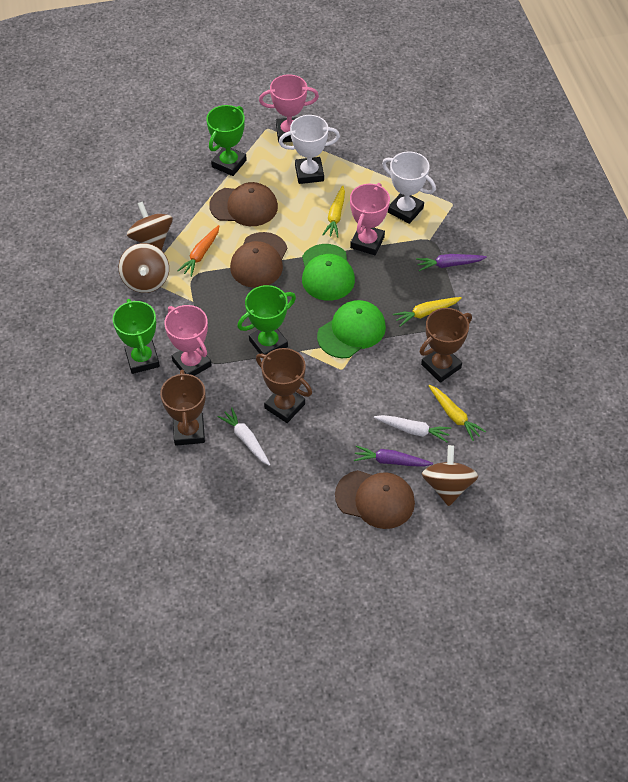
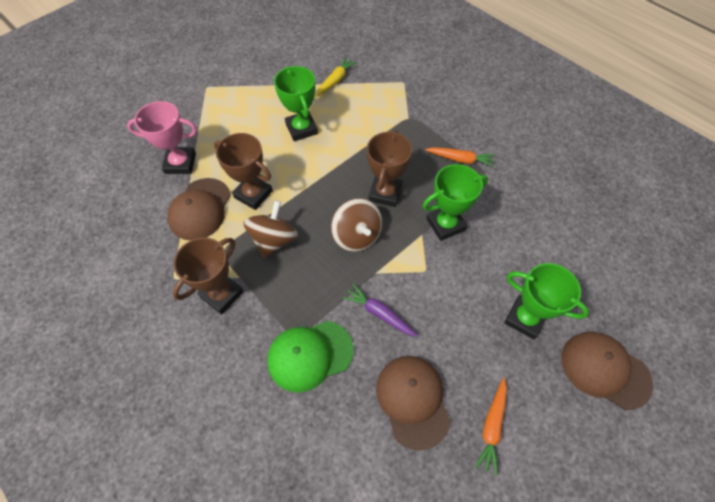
brown spinning top: [119,243,169,293] [127,201,173,250] [422,445,478,506] = 3 -> [243,200,298,258] [331,198,382,252] = 2
green cap: [302,244,355,301] [317,300,386,358] = 2 -> [267,321,353,392] = 1
orange carrot: [177,225,219,277] = 1 -> [425,147,495,167] [475,378,507,476] = 2
pink trophy: [164,305,212,376] [259,74,319,143] [350,183,390,255] = 3 -> [127,101,197,174] = 1
purple carrot: [354,446,433,467] [416,254,487,271] = 2 -> [343,284,418,337] = 1
white carrot: [218,407,270,466] [374,415,451,442] = 2 -> none = 0
white trophy: [279,115,340,184] [382,151,436,224] = 2 -> none = 0
yellow carrot: [323,185,345,238] [393,297,462,326] [428,385,486,441] = 3 -> [316,57,357,97] = 1

